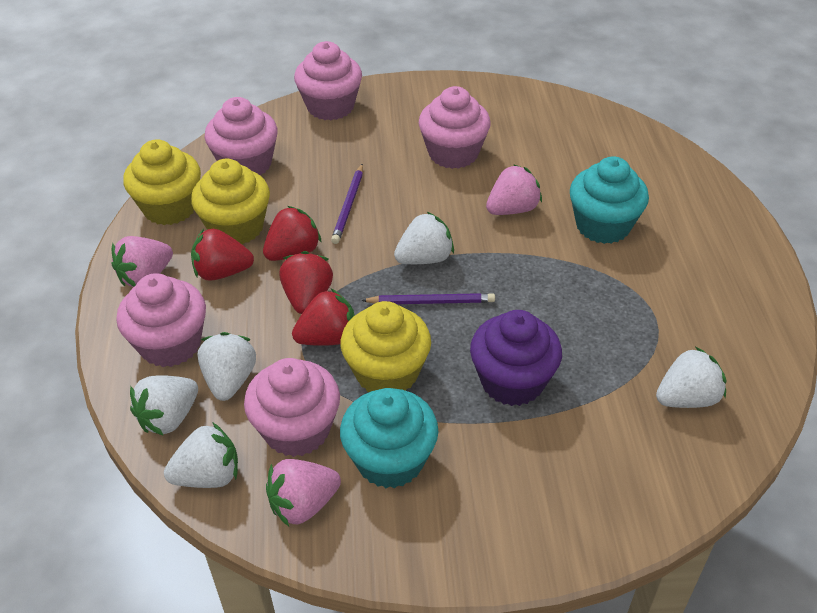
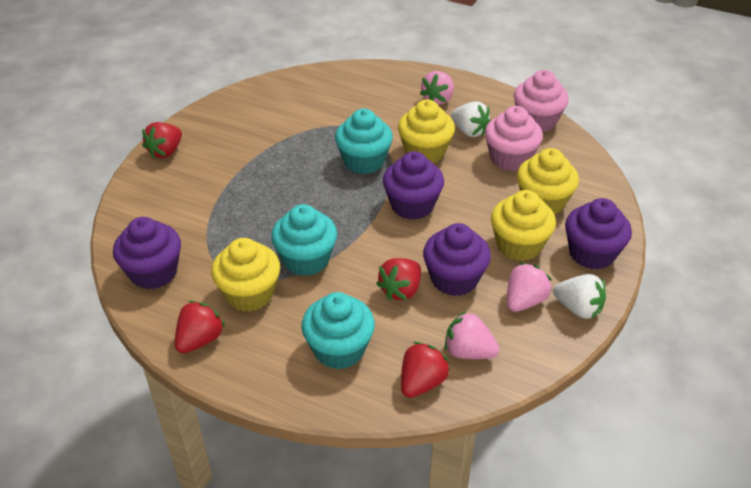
pink cupcake: [116,273,206,367] [204,97,278,176] [244,358,340,457] [294,41,362,121] [419,86,491,169] = 5 -> [485,106,543,171] [514,70,569,132] = 2
purple cupcake: [470,310,562,406] = 1 -> [113,217,181,289] [383,151,444,220] [423,223,491,296] [565,198,632,270] = 4
purple pencil: [331,164,363,244] [361,293,495,304] = 2 -> none = 0
turquoise cupcake: [340,388,438,488] [570,156,649,244] = 2 -> [271,204,337,276] [301,292,375,369] [335,109,393,174] = 3
white strawberry: [130,375,198,436] [164,422,238,488] [197,332,256,401] [394,212,454,264] [656,347,727,408] = 5 -> [451,101,491,137] [553,274,606,319] = 2
yellow cupcake: [123,139,201,225] [191,159,270,245] [340,301,431,392] = 3 -> [211,238,280,312] [398,100,455,163] [491,190,556,261] [517,148,579,214] = 4

